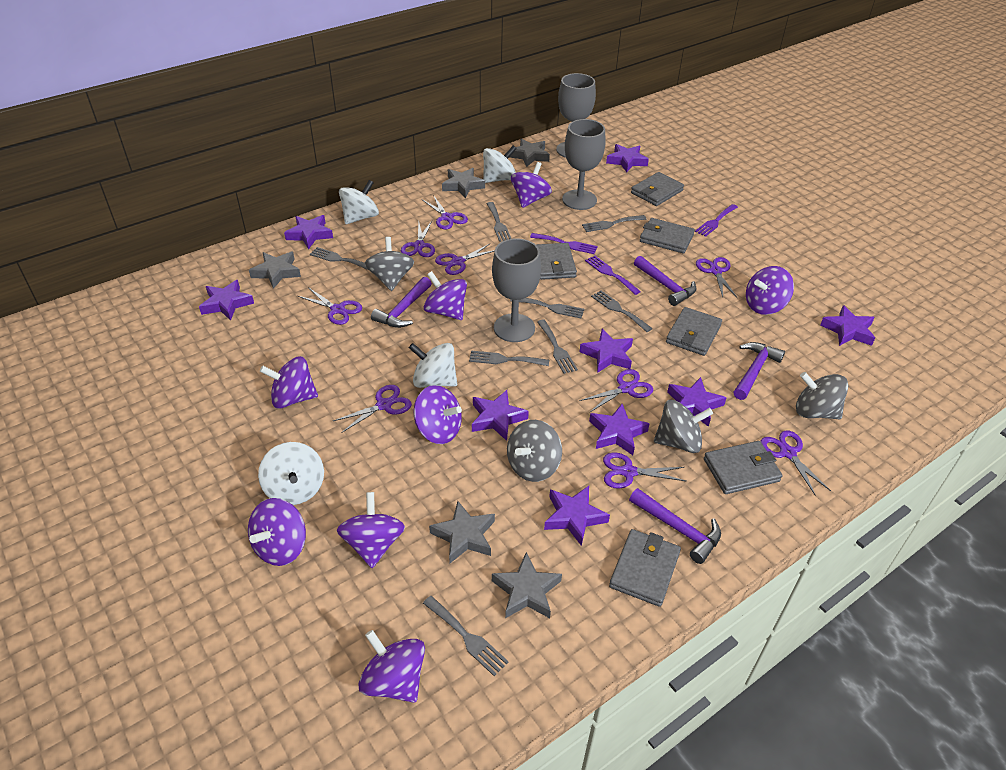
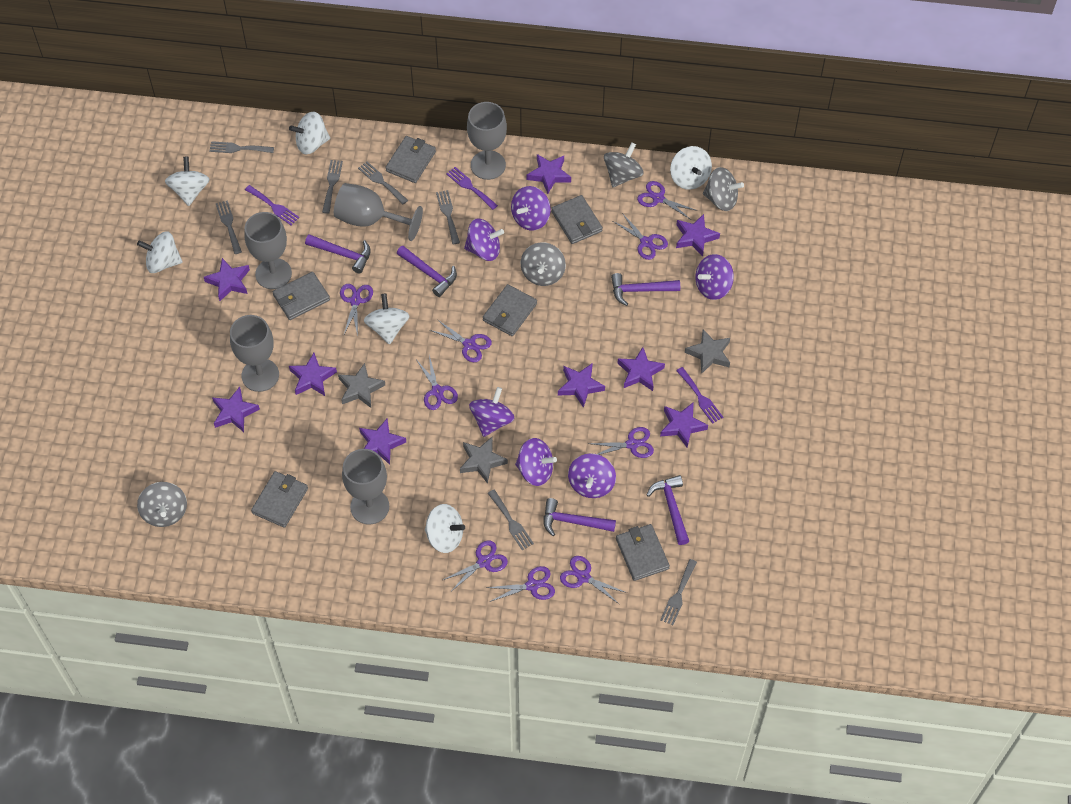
grey fork: [310,247,368,270] [423,596,509,676] [469,351,549,366] [487,202,512,242] [510,298,584,318] [537,319,578,374] [582,215,647,232] [591,291,653,332] = 8 -> [209,141,274,153] [216,200,242,254] [322,160,343,214] [358,161,408,204] [436,190,460,244] [488,489,534,550] [660,559,697,625] = 7
grey goblet: [492,238,541,342] [556,73,596,158] [562,119,606,210] = 3 -> [230,315,279,392] [244,212,292,289] [334,183,423,241] [342,449,389,525] [467,102,507,180] = 5
grey star: [249,252,301,289] [429,501,495,563] [442,168,485,198] [492,552,562,618] [510,138,550,167] = 5 -> [338,363,385,408] [460,437,508,484] [685,329,730,374] = 3
purple hammer: [371,277,432,328] [629,488,721,564] [634,256,697,306] [734,342,785,400] = 4 -> [305,234,371,274] [397,246,457,297] [544,498,616,536] [611,273,680,306] [647,475,689,545] = 5
purple spinning top: [248,498,306,566] [260,356,318,409] [337,492,405,568] [358,630,425,703] [414,385,462,444] [424,271,467,320] [511,162,552,208] [746,266,794,315] = 8 -> [464,218,504,261] [469,387,515,437] [511,186,551,231] [515,438,557,486] [568,453,616,498] [695,254,734,300] = 6
white spinning top: [258,442,324,505] [339,180,379,224] [409,343,457,388] [483,145,517,183] = 4 -> [137,231,182,273] [165,157,210,206] [289,111,330,154] [363,293,410,345] [425,504,465,553] [670,146,712,190] = 6

